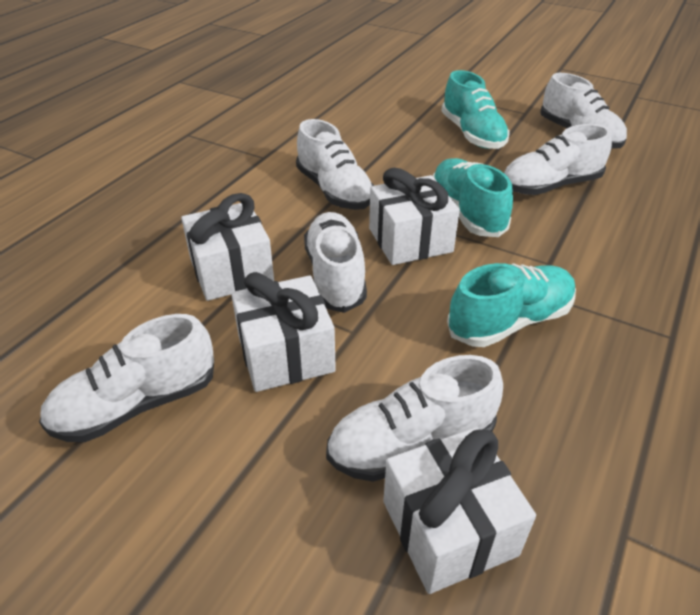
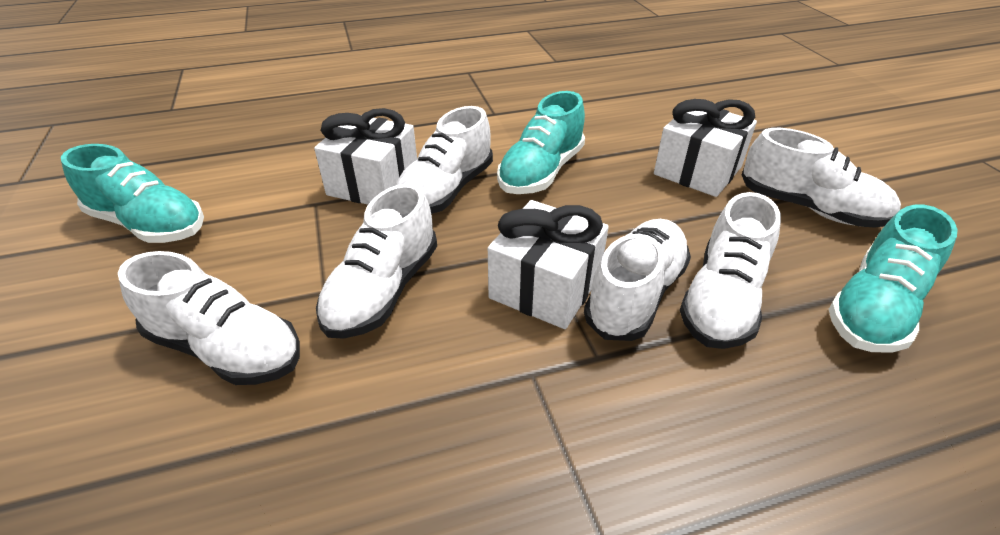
white gift: [181,193,274,301] [231,272,336,392] [369,168,460,265] [383,427,536,594] = 4 -> [314,108,417,205] [488,200,609,329] [654,99,757,197] = 3

